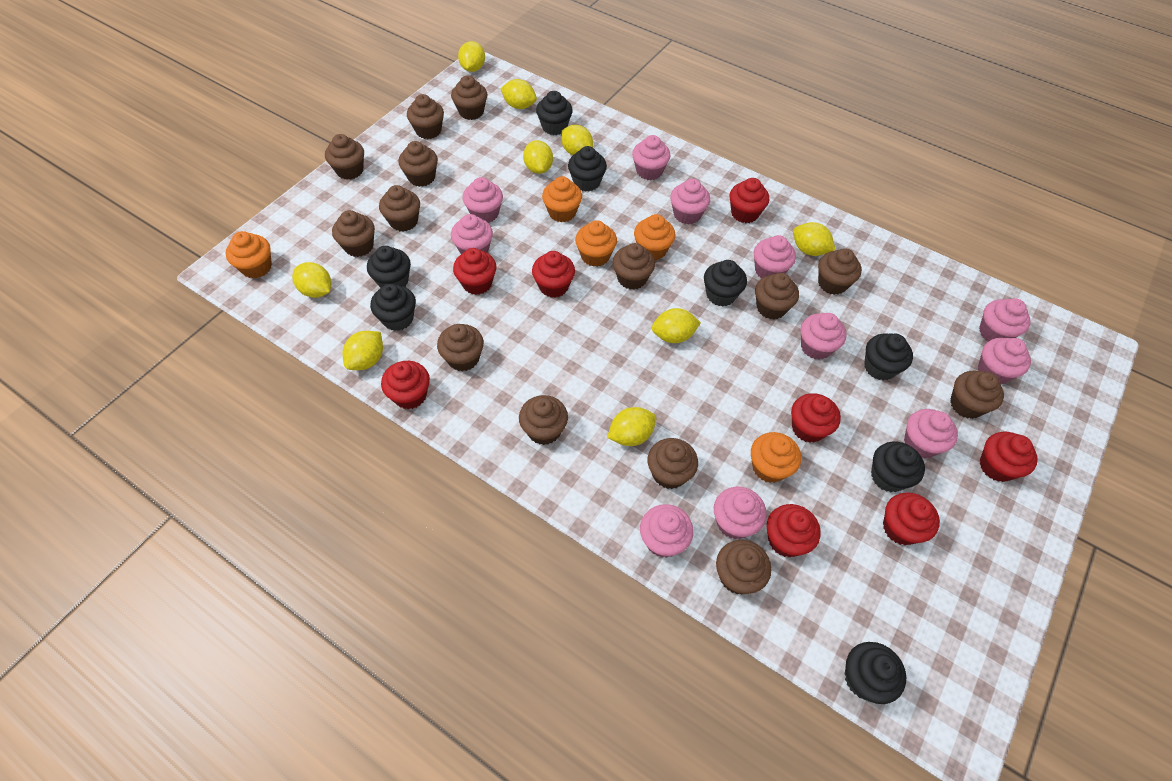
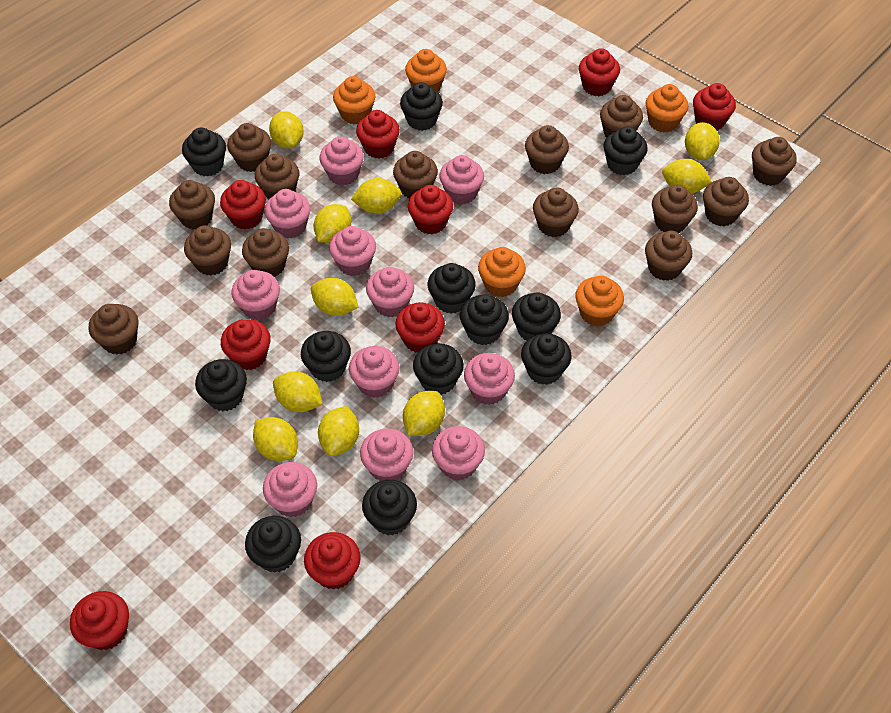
black cupcake: [367,246,411,288] [370,283,416,331] [536,91,573,135] [568,146,607,192] [704,260,747,306] [844,642,906,704] [864,334,913,380] [871,442,925,492] = 8 -> [182,127,226,177] [195,359,247,411] [245,516,301,573] [301,331,351,382] [362,480,417,535] [400,82,443,131] [413,343,464,395] [428,263,476,313] [460,294,509,345] [512,293,561,341] [521,333,572,385] [603,126,648,175] = 12
red cupcake: [381,361,430,409] [453,248,497,295] [532,251,575,297] [729,178,769,223] [767,504,821,557] [791,393,841,443] [883,492,940,545] [980,432,1038,482] = 8 -> [70,591,129,650] [220,180,266,230] [221,319,271,370] [304,532,361,590] [356,110,400,159] [395,302,445,353] [408,185,453,234] [579,48,620,96] [693,83,736,130] = 9
yellow lemon: [292,262,331,298] [342,331,383,370] [458,41,485,72] [500,79,537,109] [523,140,553,174] [561,125,593,155] [607,407,656,446] [652,308,701,343] [793,222,836,256] = 9 -> [253,417,298,461] [269,111,304,149] [273,371,323,412] [311,278,358,316] [313,204,351,243] [318,406,359,456] [351,178,402,214] [403,391,445,436] [662,159,712,194] [685,122,720,160] = 10

